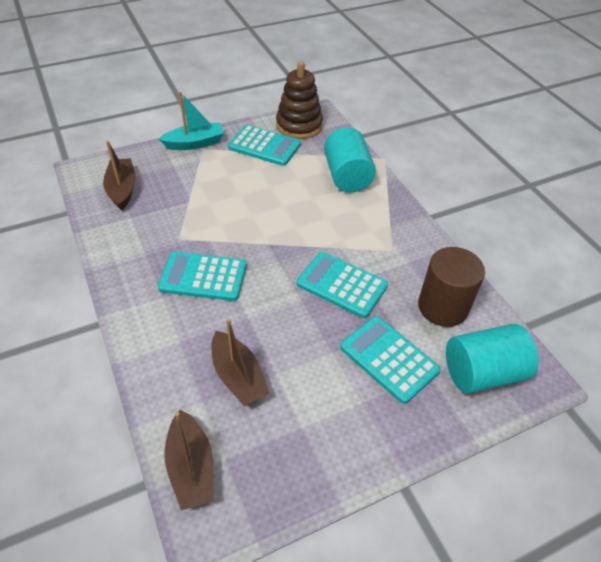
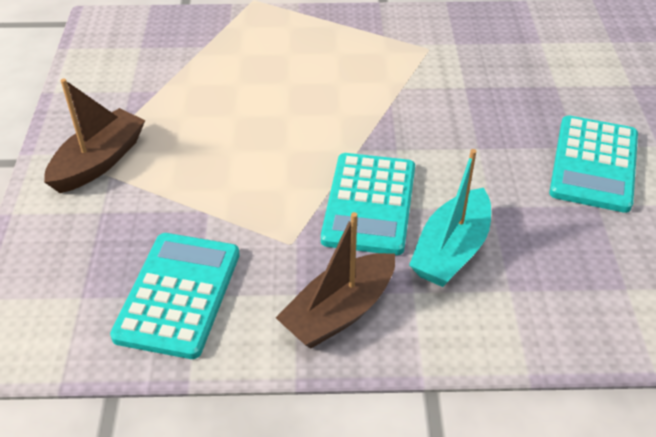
brown boat: [103,141,136,210] [165,410,214,510] [212,318,270,406] = 3 -> [44,78,145,193] [276,212,395,348] = 2
brown cylinder: [418,247,485,327] = 1 -> none = 0
brown stacking toy: [276,61,323,139] = 1 -> none = 0
turquoise calculator: [158,252,247,301] [228,125,301,166] [297,252,388,318] [340,316,441,404] = 4 -> [110,233,240,359] [321,153,415,255] [549,115,638,213] = 3
turquoise cylinder: [324,127,376,192] [446,324,539,394] = 2 -> none = 0

